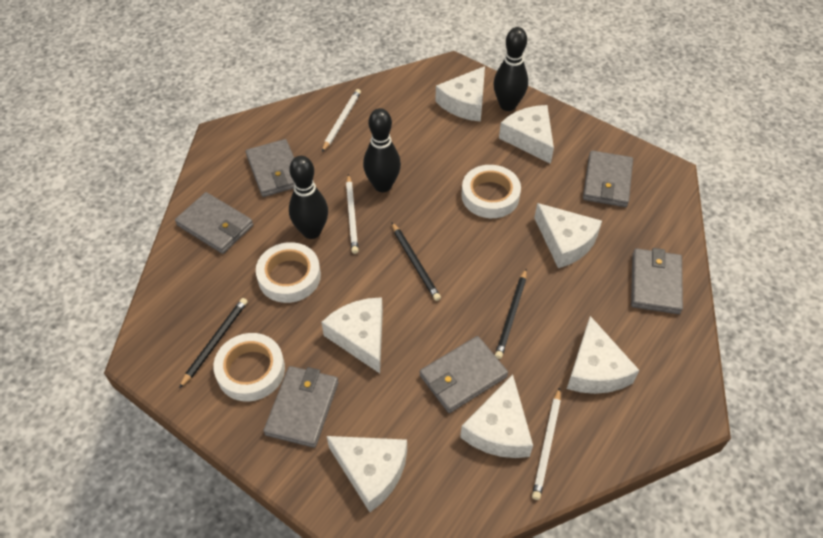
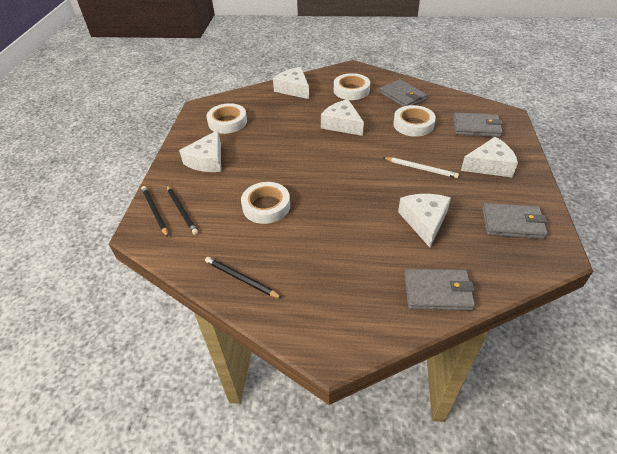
black bowling pin: [289,156,328,239] [363,108,401,192] [494,27,528,111] = 3 -> none = 0
grey wallet: [175,192,253,254] [246,139,294,197] [264,366,339,448] [420,336,508,413] [583,151,633,207] [631,248,683,314] = 6 -> [380,79,427,107] [404,269,475,311] [453,112,503,137] [482,203,548,239] = 4
white cheese: [321,297,383,373] [327,436,407,512] [435,66,485,122] [460,375,533,458] [499,105,554,164] [534,203,602,268] [567,316,640,394] = 7 -> [179,130,221,172] [273,67,309,99] [321,99,364,136] [398,194,451,247] [461,137,518,178] = 5
white pencil: [322,89,361,152] [346,174,359,254] [532,387,561,500] = 3 -> [383,157,459,178] = 1
white tape: [213,333,285,402] [256,242,321,303] [461,165,521,218] = 3 -> [207,103,247,134] [241,182,290,224] [334,73,370,100] [393,105,436,137] = 4

